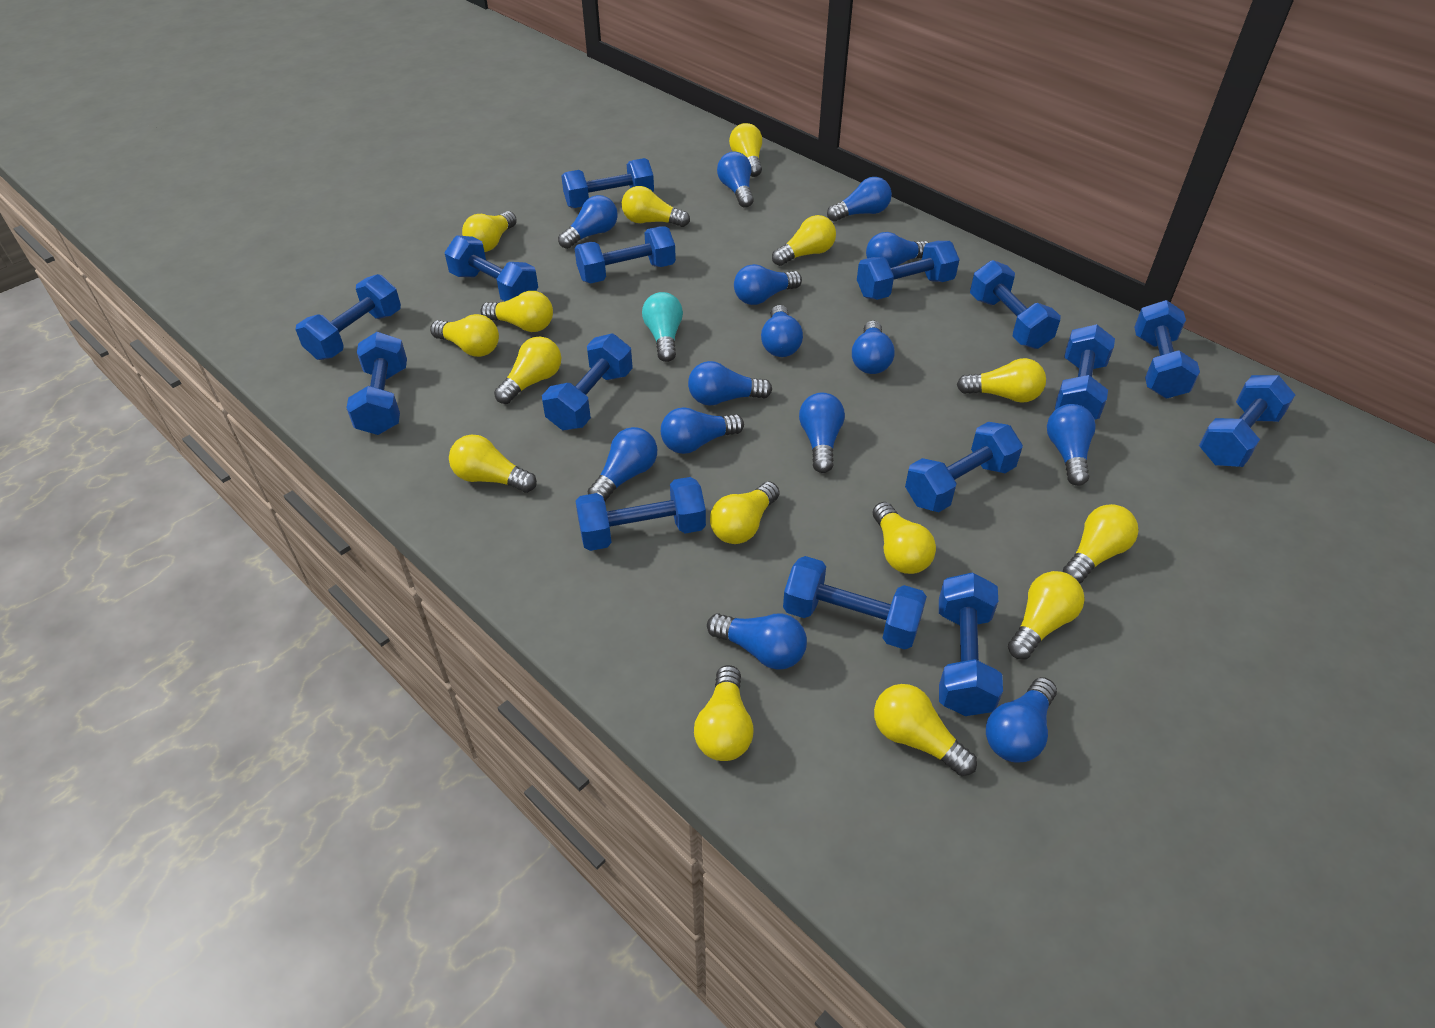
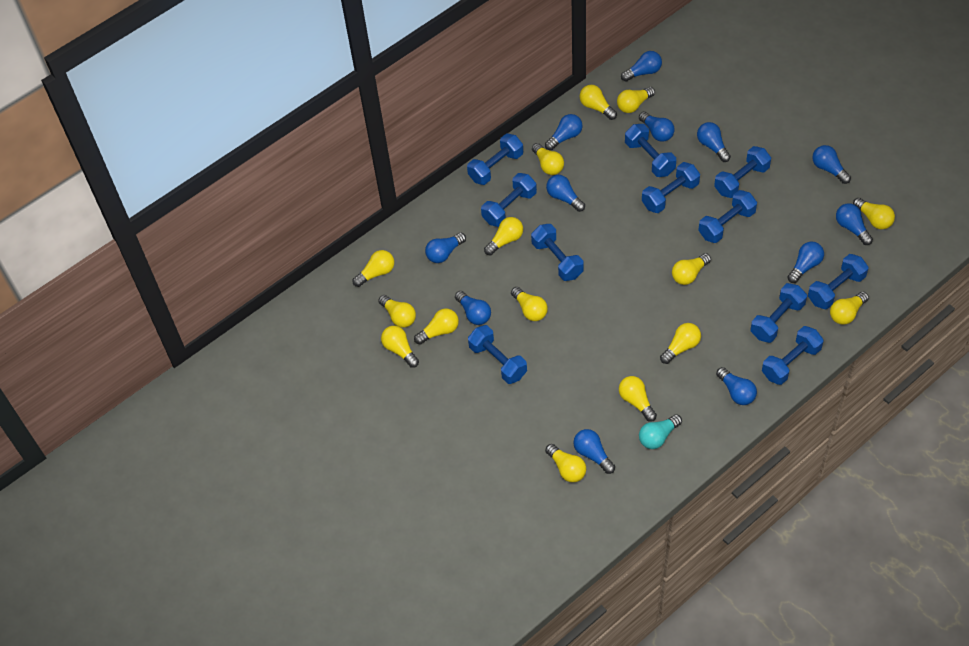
blue dumbbell: [295,274,401,360] [346,332,407,435] [444,235,538,301] [542,334,633,430] [561,158,654,208] [575,226,676,283] [575,477,706,551] [783,556,927,649] [857,241,960,300] [905,422,1023,512] [939,572,1003,716] [970,260,1061,349] [1055,324,1115,420] [1134,300,1200,399] [1199,375,1295,467] = 15 -> [467,133,523,185] [468,325,527,384] [481,173,537,227] [531,224,584,281] [625,124,676,177] [642,162,700,213] [698,190,757,243] [714,146,771,198] [750,283,807,343] [762,326,824,385] [808,254,869,309] = 11
blue light bulb: [558,195,618,249] [587,427,657,502] [661,407,744,454] [688,361,772,406] [707,613,807,670] [717,152,754,208] [734,264,802,305] [761,305,803,357] [799,392,845,473] [827,177,892,222] [852,320,895,374] [866,232,929,268] [986,677,1057,763] [1047,404,1096,486] = 14 -> [425,233,466,263] [455,291,491,325] [545,114,583,151] [546,175,585,212] [573,429,615,474] [621,51,662,82] [639,112,675,142] [697,122,731,162] [716,367,757,405] [787,242,824,283] [812,145,851,184] [836,203,873,245] = 12

